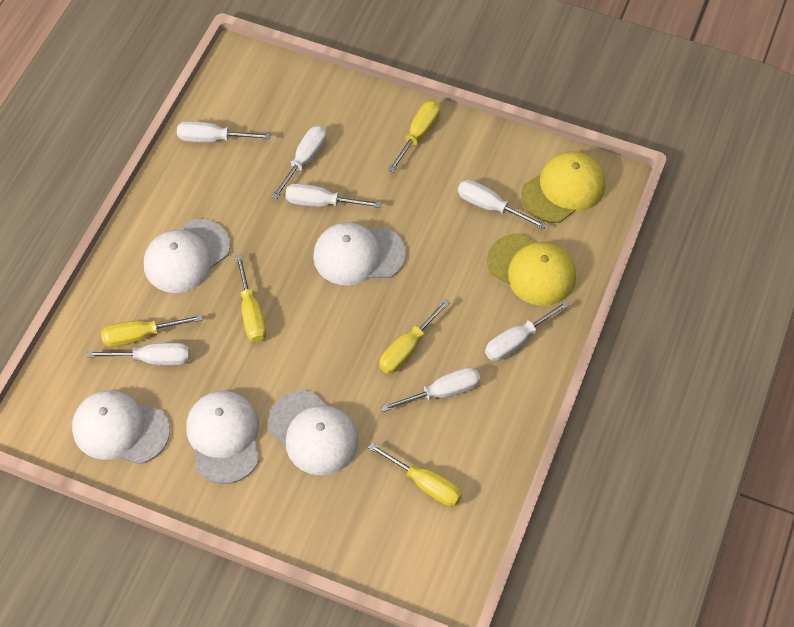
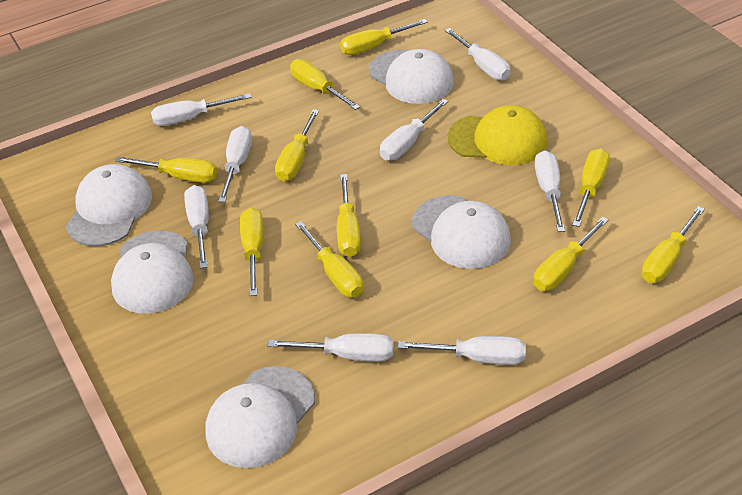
white screwdriver: [87,343,190,365] [177,121,271,142] [271,126,327,199] [285,183,382,208] [381,367,480,412] [458,180,547,229] [485,300,569,361] = 7 -> [151,93,251,126] [184,185,209,268] [218,126,252,202] [268,333,394,362] [380,99,448,161] [398,336,526,365] [445,28,511,80] [535,150,565,232] = 8
yellow cap: [487,234,576,306] [521,152,605,223] = 2 -> [448,105,547,165] = 1
yellow screwdriver: [101,314,203,347] [235,254,266,342] [368,443,462,506] [379,299,450,374] [388,101,440,172] = 5 -> [115,157,218,183] [240,208,264,296] [275,109,319,182] [290,59,360,110] [295,221,363,298] [337,174,361,257] [340,19,428,55] [534,217,609,291] [572,148,610,227] [642,206,705,283] = 10

